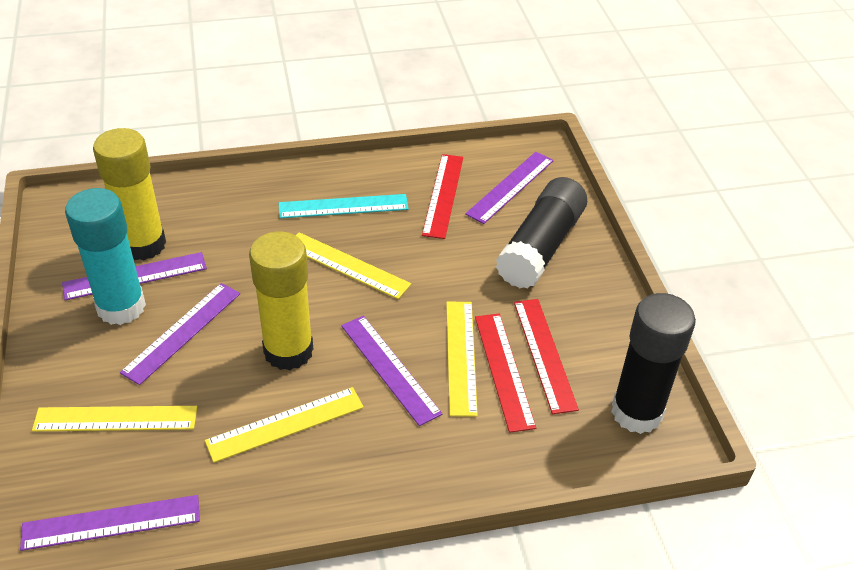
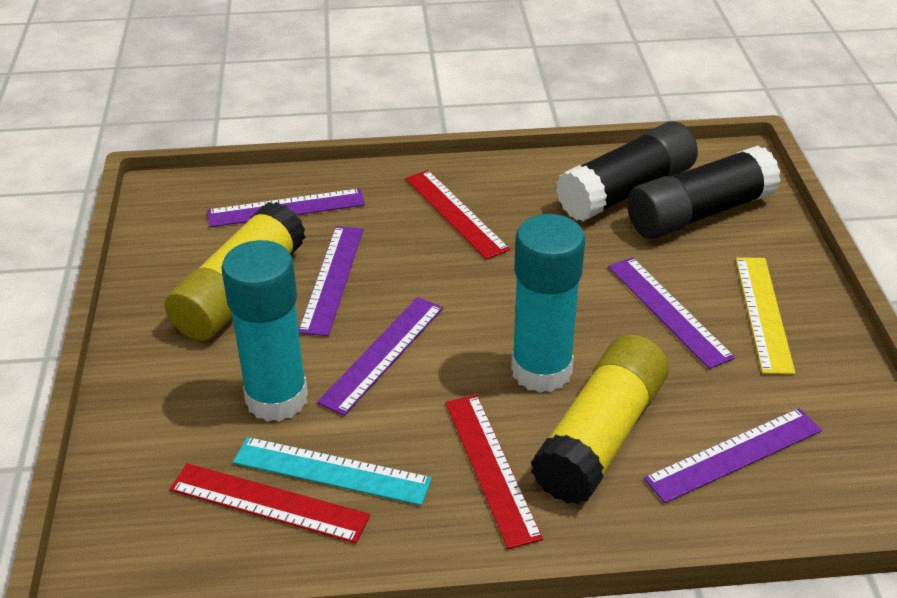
turquoise glue stick: [65,188,146,325] = 1 -> [221,240,308,422] [511,214,585,393] = 2
yellow ruler: [32,406,197,432] [205,387,364,463] [296,232,411,299] [446,302,478,417] = 4 -> [736,257,795,375] = 1

